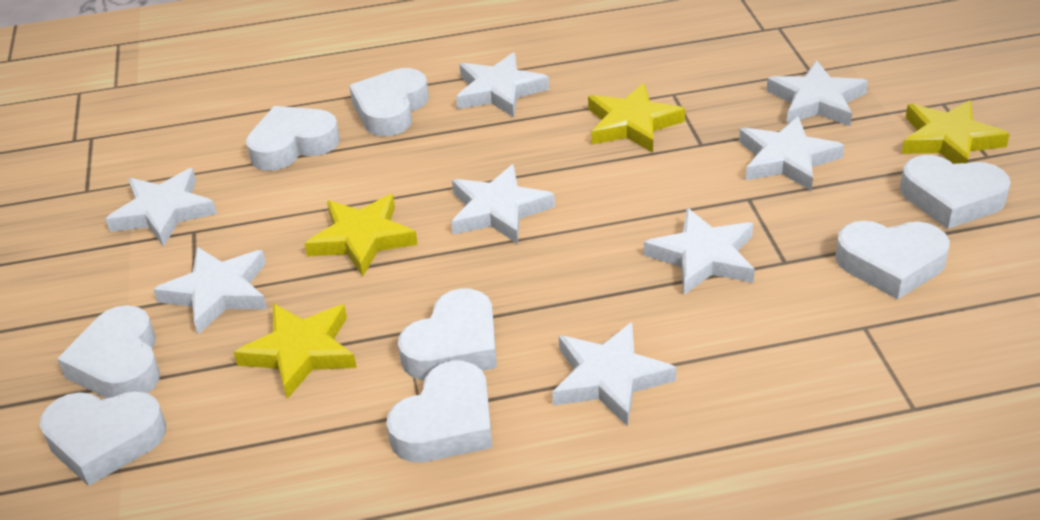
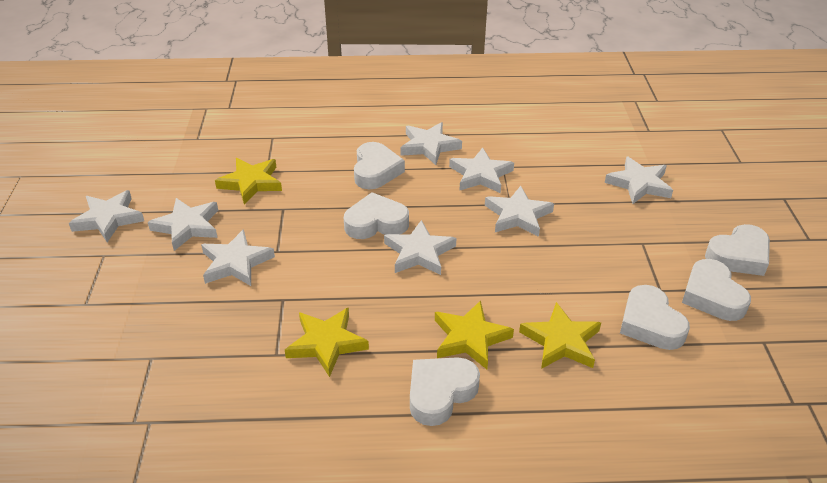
white heart: [39,391,166,486] [57,305,160,399] [246,106,340,171] [349,68,429,136] [386,361,492,462] [398,288,497,380] [835,221,950,299] [900,155,1011,229] = 8 -> [344,192,409,239] [354,142,405,189] [410,357,480,426] [620,285,690,350] [682,259,751,321] [705,224,770,276] = 6

